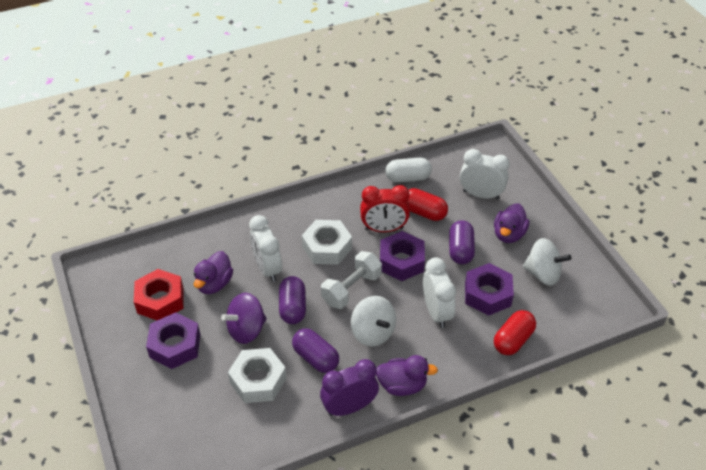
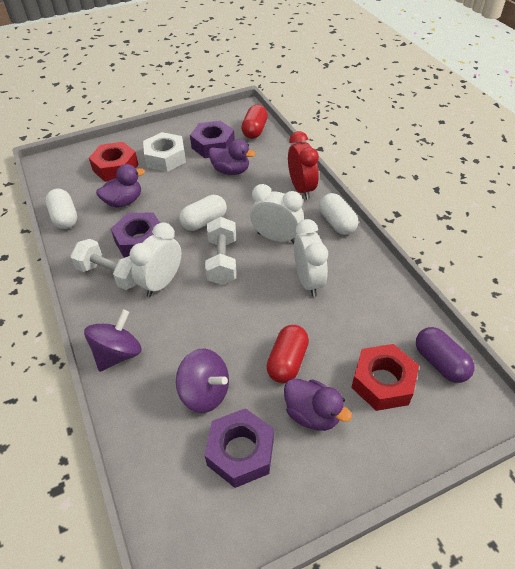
purple capsule: [279,276,306,324] [292,328,339,373] [449,220,475,264] = 3 -> [416,327,475,383] = 1
purple clock: [320,359,379,416] = 1 -> none = 0
purple spinning top: [221,293,267,344] = 1 -> [84,310,142,372] [176,349,229,413] = 2
red nut: [134,269,184,320] = 1 -> [89,142,138,182] [351,344,419,411] = 2
white capsule: [385,158,432,182] = 1 -> [45,189,77,229] [179,195,227,231] [319,193,358,235] = 3
white dumbbell: [321,251,382,309] = 1 -> [71,239,137,290] [205,217,237,285] = 2
white nut: [228,348,287,403] [302,220,352,265] = 2 -> [143,132,186,172] = 1
white spinning top: [351,296,396,347] [523,238,571,286] = 2 -> none = 0

